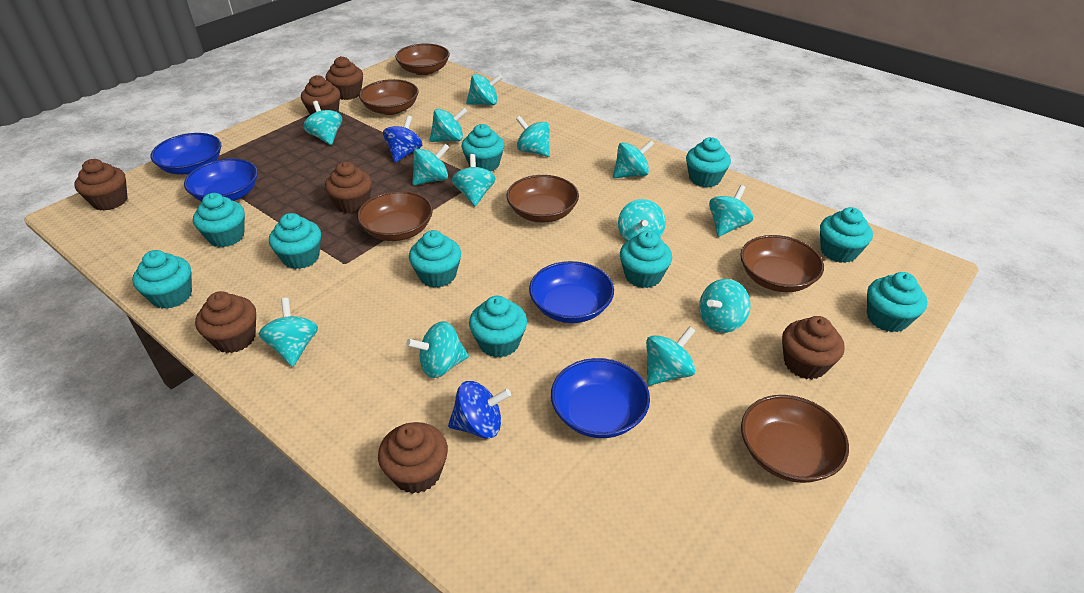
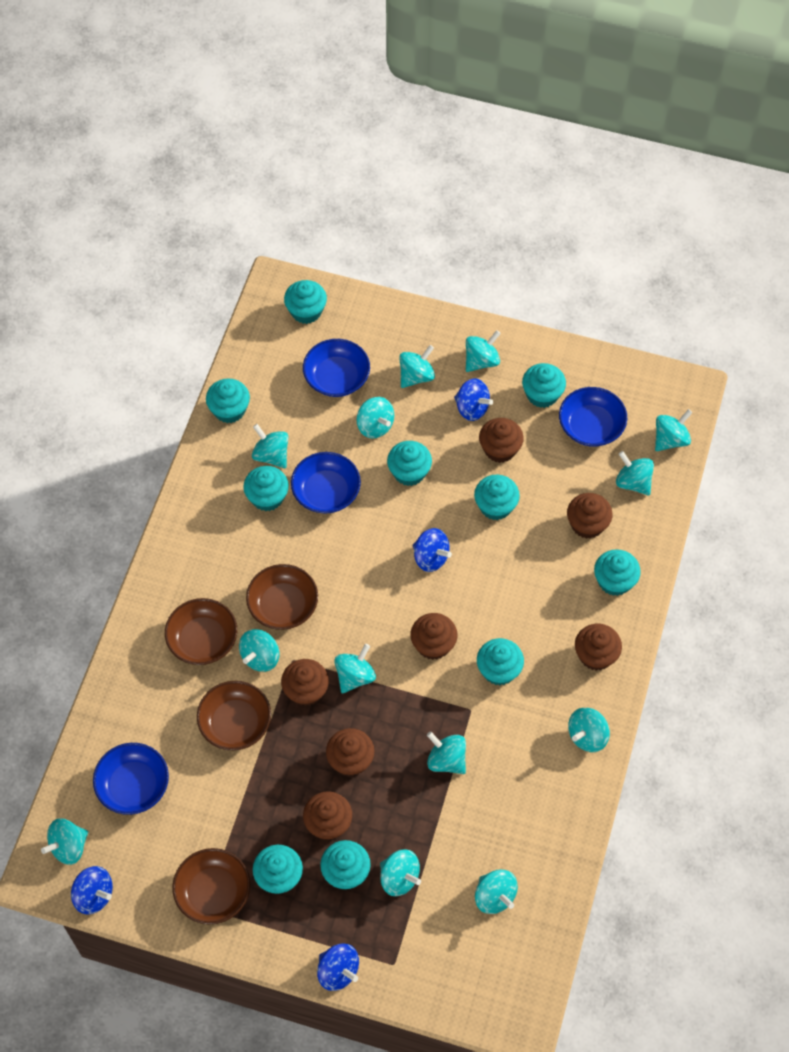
blue spinning top: [383,116,422,163] [448,381,511,439] = 2 -> [71,866,113,915] [317,943,359,991] [413,528,452,572] [454,379,493,421] = 4
brown bowl: [357,191,433,241] [359,79,419,115] [395,44,450,75] [507,175,579,222] [740,235,824,292] [741,395,849,483] = 6 -> [165,598,237,665] [172,848,250,924] [197,681,271,751] [246,564,318,630] = 4

